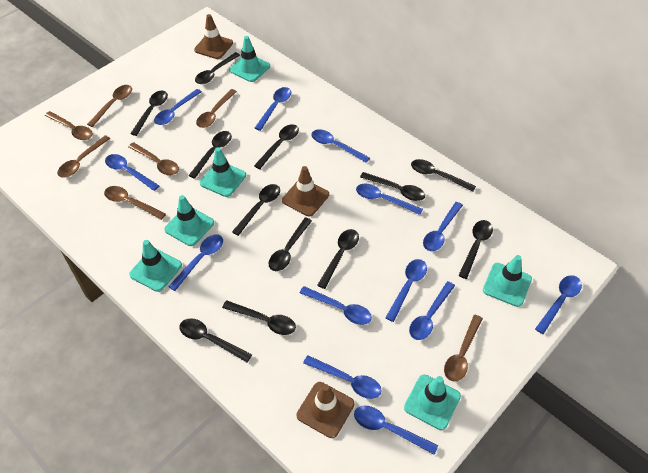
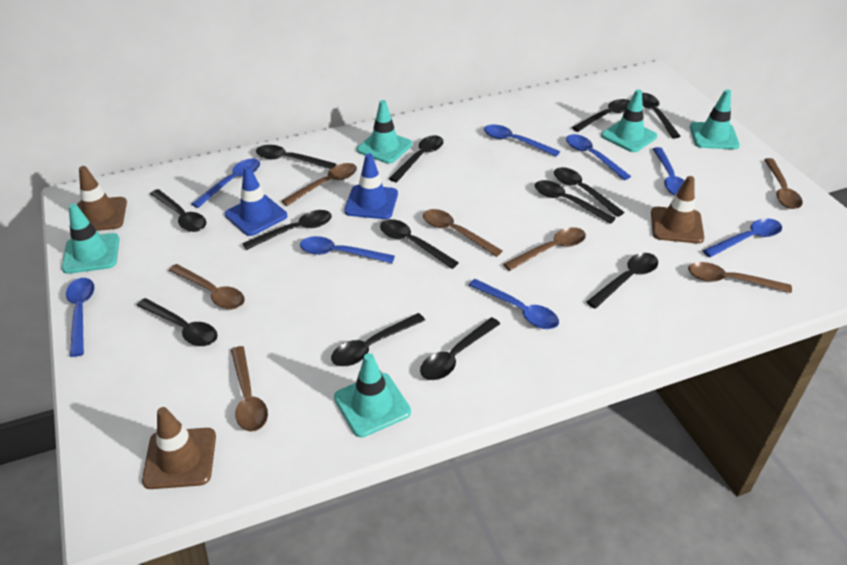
black spoon: [130,91,168,136] [180,318,252,362] [188,131,232,179] [195,52,240,84] [222,300,296,335] [232,184,280,236] [254,124,299,169] [268,217,312,271] [317,229,359,289] [360,172,425,201] [411,159,476,191] [458,220,493,279] = 12 -> [137,298,218,346] [150,189,206,232] [242,210,332,250] [256,145,336,169] [331,313,425,366] [380,219,459,269] [389,135,443,182] [420,317,500,380] [535,180,616,224] [554,167,624,217] [572,99,630,132] [587,253,658,309] [642,93,681,138] = 13
blue spoon: [105,154,159,191] [154,89,202,125] [168,234,223,291] [255,87,291,131] [300,286,372,325] [303,355,382,399] [311,129,370,163] [354,406,438,455] [356,183,423,215] [385,259,427,322] [409,281,455,340] [423,202,463,251] [535,275,582,334] = 13 -> [66,278,95,357] [191,159,260,208] [300,236,395,263] [469,279,559,329] [484,124,560,157] [566,134,631,180] [653,147,684,195] [702,218,782,258] = 8
blue traffic cone: none = 0 -> [225,166,287,236] [344,153,398,219] = 2
turquoise traffic cone: [129,240,182,292] [164,195,214,246] [200,148,246,197] [229,36,270,82] [404,374,461,430] [483,255,532,307] = 6 -> [62,204,119,274] [334,353,411,437] [357,100,412,164] [601,89,657,152] [690,89,740,149] = 5

